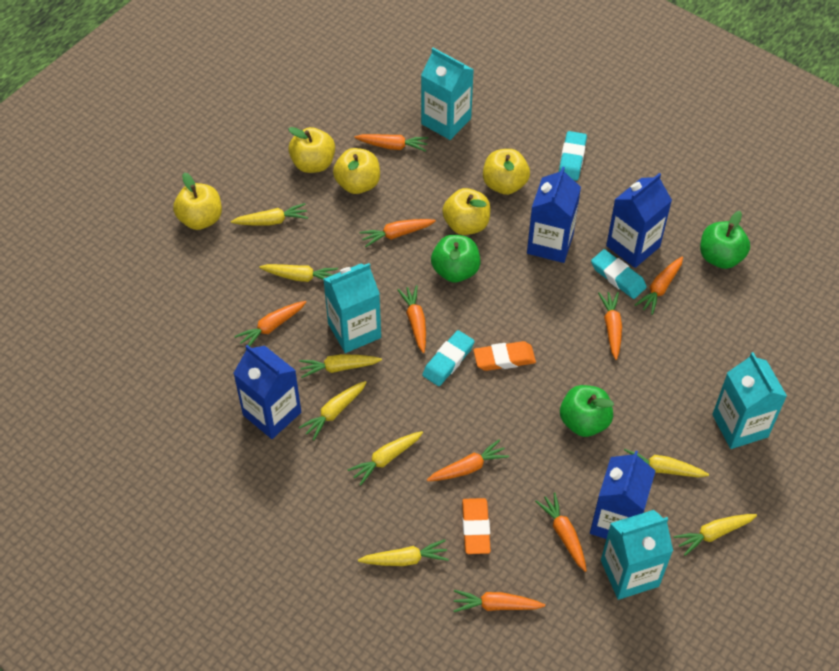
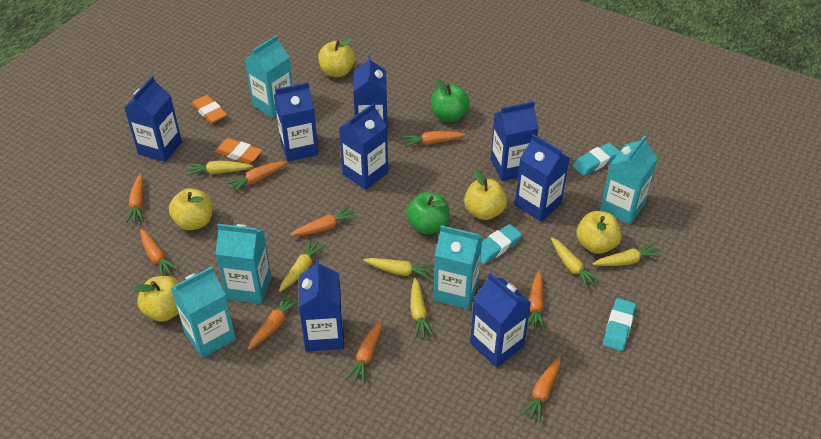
blue carton: [233,345,301,439] [527,167,581,263] [590,450,655,539] [606,173,672,268] = 4 -> [124,76,182,162] [274,82,319,162] [299,259,344,352] [339,103,388,190] [353,55,388,137] [470,273,531,368] [491,101,539,181] [515,134,570,222] = 8
green apple: [431,235,480,283] [560,385,614,437] [700,211,750,269] = 3 -> [406,192,449,234] [431,79,470,122] = 2
turquoise carton: [323,263,381,353] [421,48,474,140] [601,510,673,600] [712,352,787,449] = 4 -> [171,266,236,358] [216,224,271,304] [245,35,293,118] [434,225,483,309] [600,135,658,225] = 5
yellow carrot: [231,203,308,226] [259,264,338,282] [299,354,382,378] [299,381,367,440] [347,431,423,486] [358,539,449,566] [624,449,709,477] [674,514,757,556] = 8 -> [186,160,253,176] [279,239,326,292] [363,258,435,280] [410,278,434,339] [551,237,602,289] [593,243,663,266] = 6

